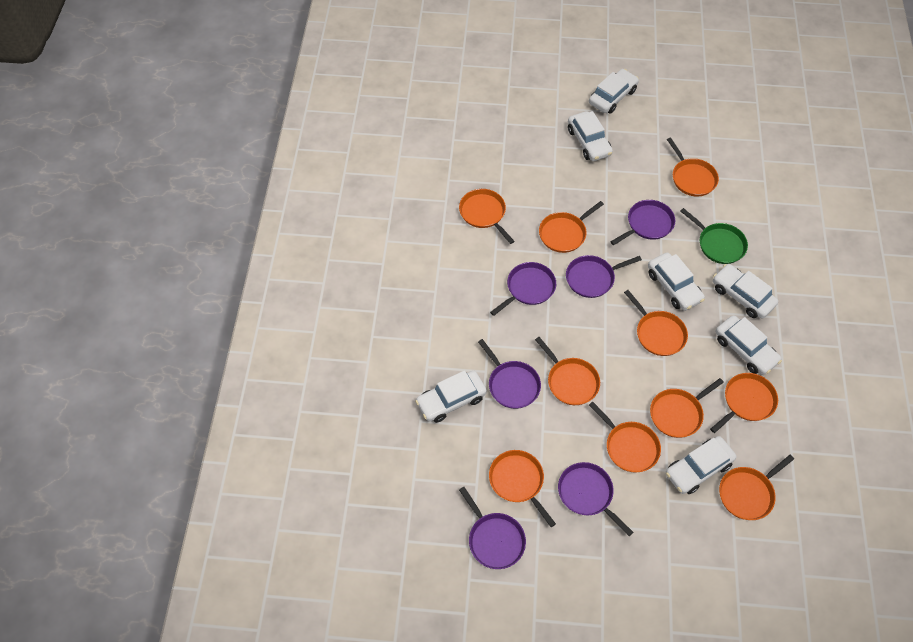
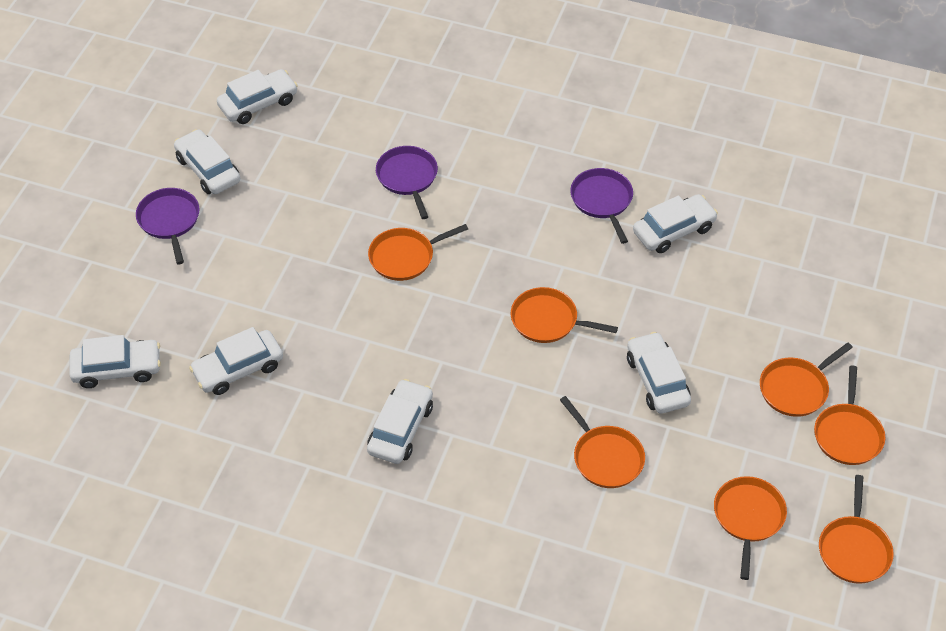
green pan: [680,208,748,264] = 1 -> none = 0
orange pan: [459,189,515,244] [489,450,556,527] [535,337,600,405] [539,201,604,253] [589,402,661,473] [624,290,688,356] [650,378,724,438] [667,137,719,196] [710,373,778,433] [719,455,794,520] = 10 -> [368,224,468,281] [511,287,618,343] [560,396,645,488] [714,476,787,580] [760,343,853,417] [814,366,885,465] [819,475,894,584] = 7
purple pan: [459,487,526,569] [478,339,541,409] [490,262,556,316] [558,462,633,536] [566,255,642,298] [611,200,675,245] = 6 -> [136,188,200,264] [376,146,438,219] [570,168,633,244] = 3

